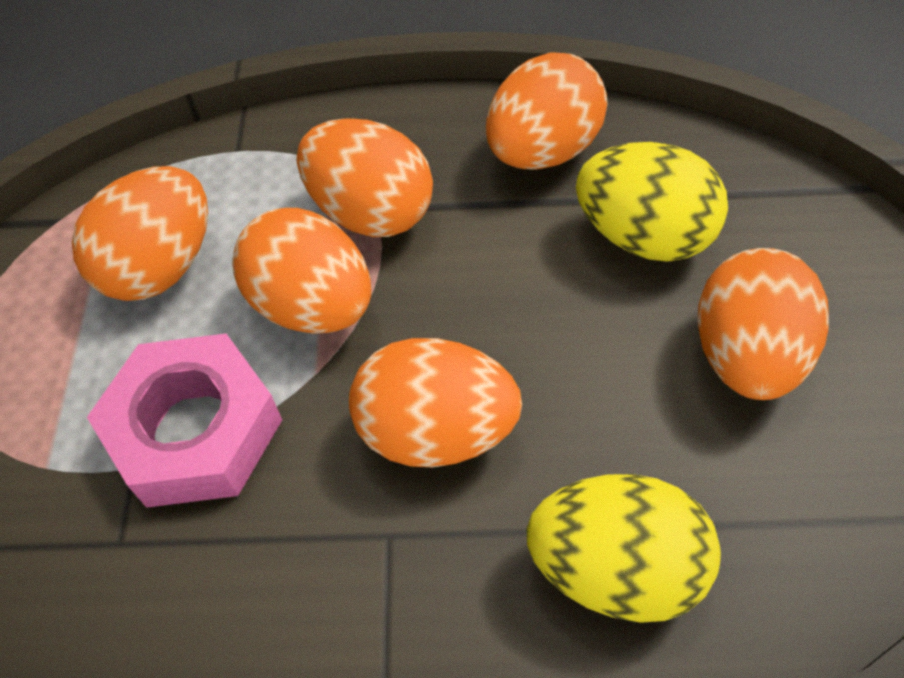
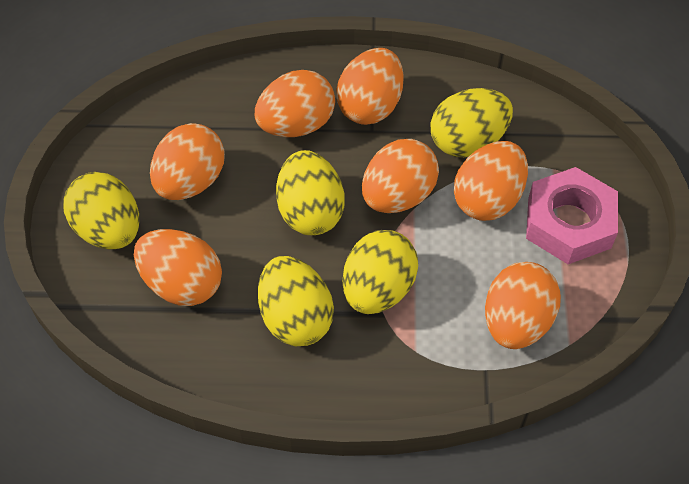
orange egg: [72,166,208,301] [232,208,371,334] [297,118,433,237] [349,338,522,467] [486,52,608,170] [697,248,829,400] = 6 -> [134,229,222,306] [150,123,225,200] [255,70,335,137] [336,48,404,125] [362,139,439,213] [454,141,528,221] [485,262,561,349] = 7
yellow egg: [526,474,721,623] [576,142,728,262] = 2 -> [64,172,139,249] [258,256,334,346] [276,150,345,235] [343,230,418,314] [431,88,513,157] = 5

